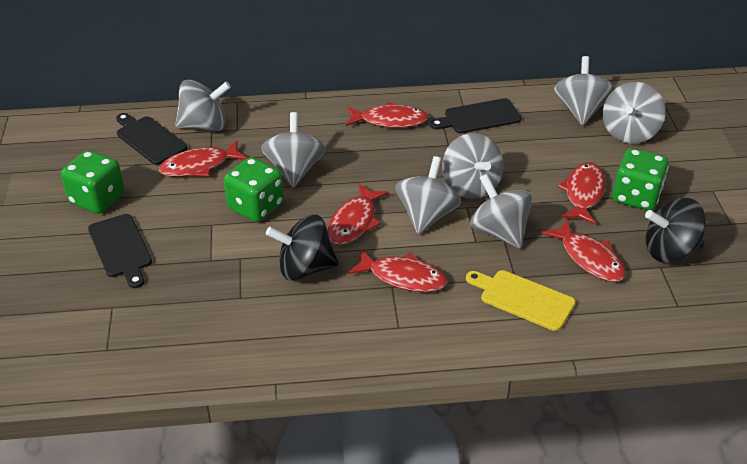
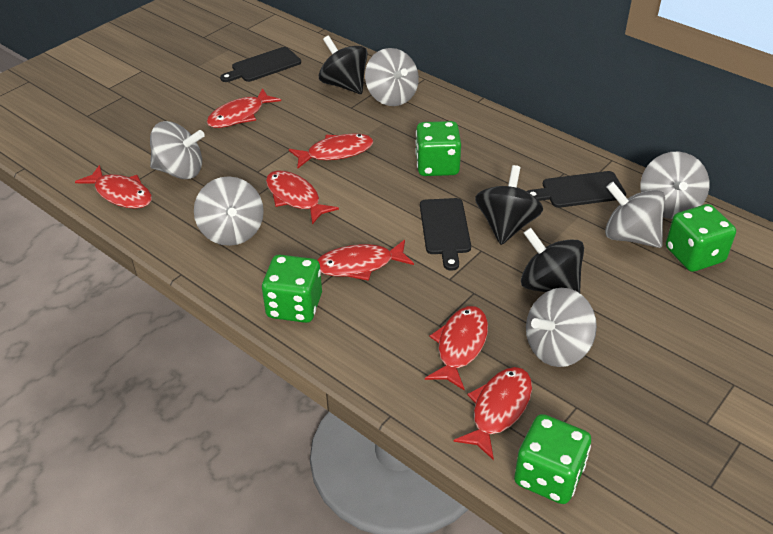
black spinning top: [266,215,339,281] [645,198,706,263] = 2 -> [319,35,368,94] [475,165,543,245] [521,228,584,293] = 3
green dice: [61,150,125,214] [224,157,284,222] [613,148,669,211] = 3 -> [262,255,322,323] [415,121,461,176] [514,414,591,504] [666,204,736,272] = 4
grey spinning top: [175,80,231,131] [261,112,326,188] [395,156,461,234] [442,133,504,199] [470,174,533,249] [554,56,615,126] [603,82,666,144] = 7 -> [150,121,205,179] [194,176,264,246] [365,48,419,106] [526,288,597,367] [605,182,665,248] [640,151,709,219] = 6
red fish: [159,141,247,177] [327,183,389,245] [346,102,429,128] [348,249,447,292] [542,219,626,282] [557,163,606,224] = 6 -> [75,165,152,209] [207,88,281,128] [266,171,339,224] [289,133,373,169] [318,240,414,281] [425,306,488,391] [454,367,532,460] = 7
yellow cutting board: [466,270,575,331] = 1 -> none = 0

